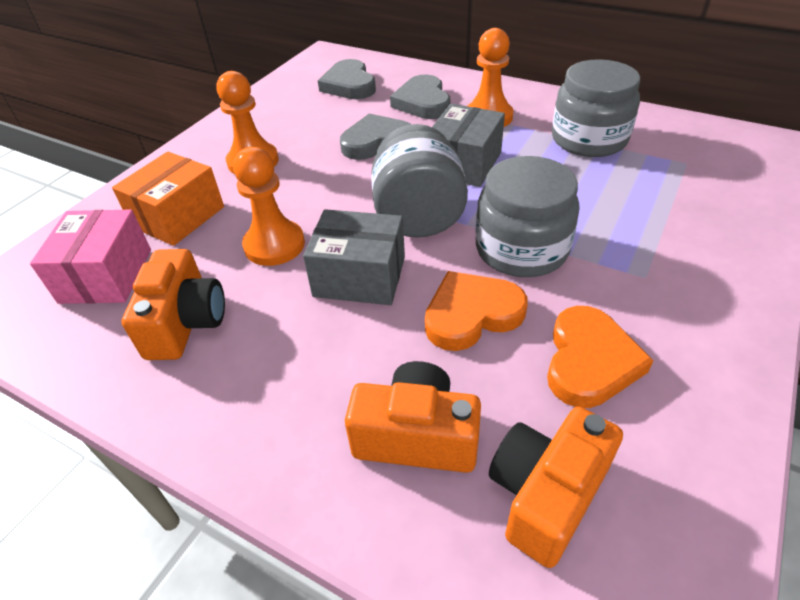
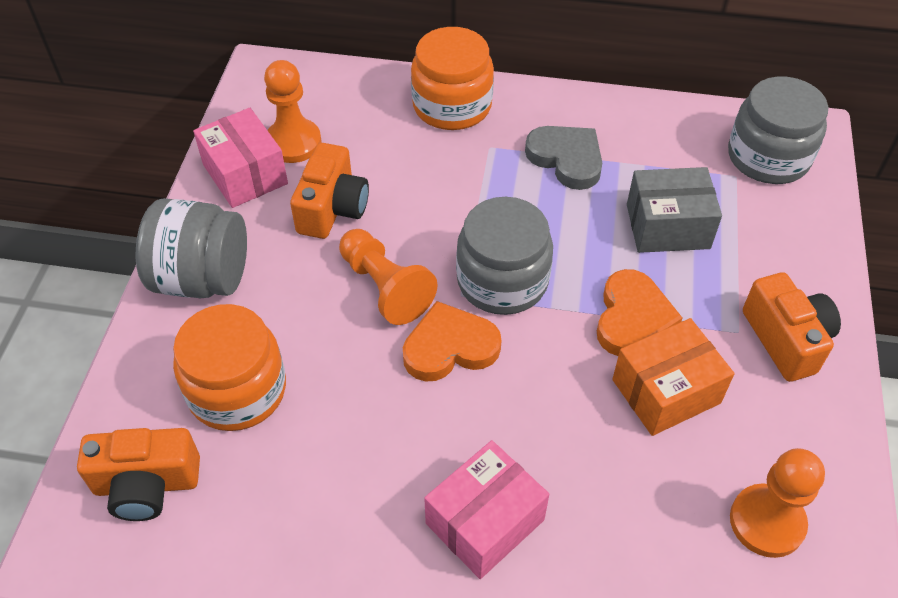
grey box: [303,209,405,305] [432,104,505,187] = 2 -> [627,167,722,253] = 1
grey heart: [318,59,376,99] [340,114,412,160] [390,75,450,119] = 3 -> [525,126,602,190] = 1
orange jar: none = 0 -> [173,304,286,431] [411,27,494,130] = 2
pink box: [30,210,151,304] = 1 -> [193,108,288,208] [424,440,549,579] = 2

